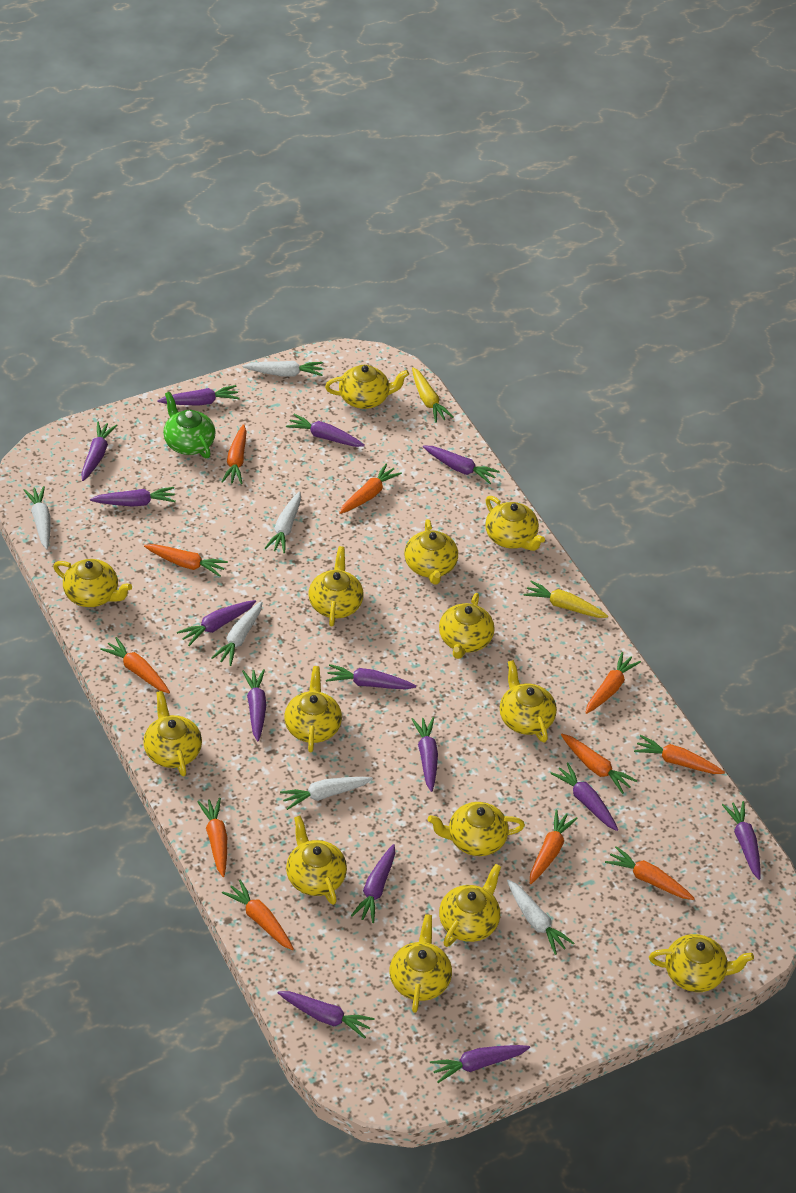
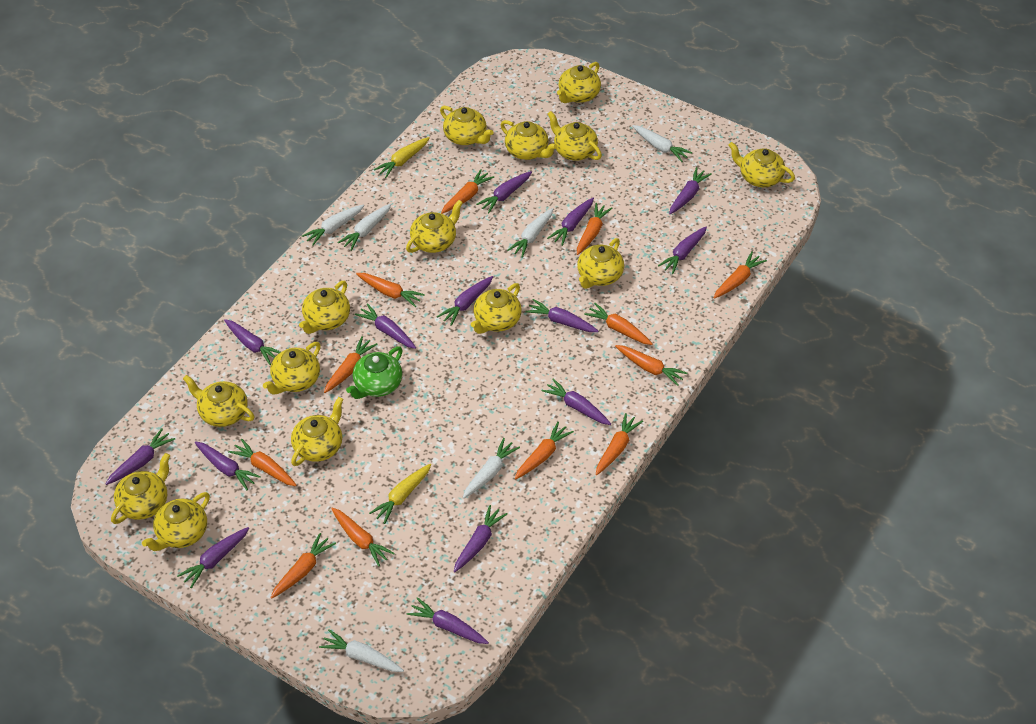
orange carrot: [100,637,170,693] [144,544,228,577] [197,798,227,877] [222,424,247,484] [222,880,294,950] [339,464,402,514] [530,810,578,884] [561,734,637,794] [585,652,641,714] [605,846,695,900] [634,735,725,774] = 11 -> [228,439,297,486] [270,533,336,599] [324,336,378,393] [331,507,395,566] [356,273,425,307] [441,169,494,214] [515,422,574,479] [577,203,612,255] [584,303,653,345] [596,413,643,475] [615,345,687,386] [714,252,767,299] = 12

